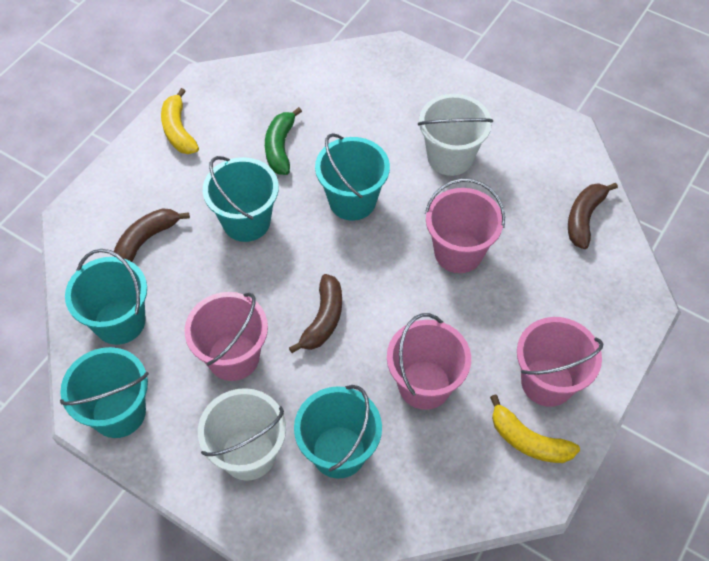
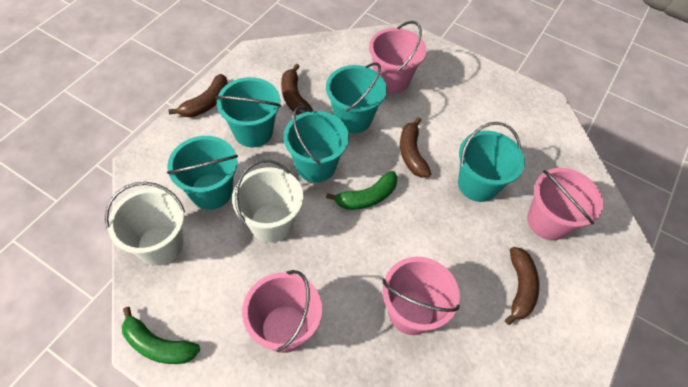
brown banana: [113,208,190,262] [289,274,342,353] [568,183,618,249] = 3 -> [169,74,228,117] [281,64,313,115] [400,117,431,178] [505,247,539,325] = 4
green banana: [265,107,302,175] = 1 -> [122,307,200,364] [326,171,398,210] = 2
yellow banana: [161,88,199,154] [490,394,580,463] = 2 -> none = 0

